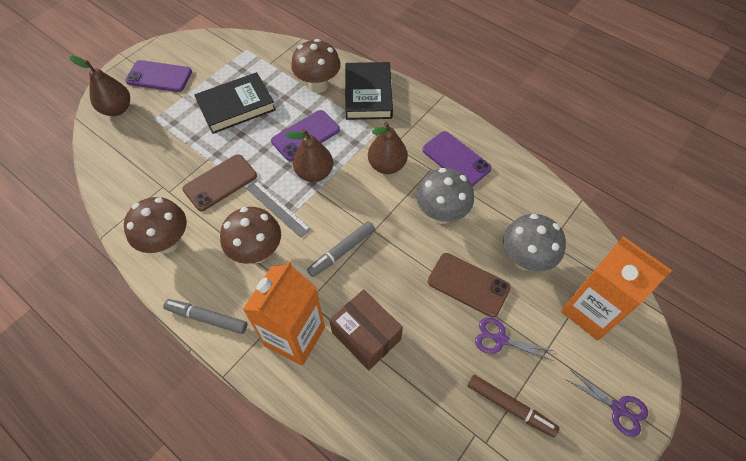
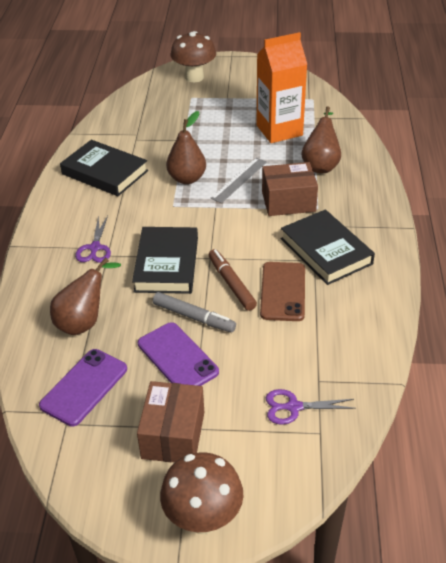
black book: [194,72,276,134] [345,62,393,120] = 2 -> [60,140,148,196] [132,227,198,294] [281,209,375,285] = 3
brown box: [329,289,403,370] = 1 -> [137,381,204,463] [262,162,318,216] = 2
brown mushroom: [124,197,187,253] [220,207,281,264] [291,39,341,93] = 3 -> [160,452,243,534] [171,31,216,82] = 2
brown phone: [182,154,257,211] [428,253,511,317] = 2 -> [260,262,305,321] = 1
grey marker: [163,299,247,334] [307,221,375,277] = 2 -> [153,292,236,333] = 1
grey mushroom: [416,168,474,224] [503,214,566,271] = 2 -> none = 0
orange carton: [243,261,325,366] [561,236,672,341] = 2 -> [257,32,307,143] = 1
purple phone: [125,60,192,92] [271,110,340,161] [422,131,492,187] = 3 -> [39,349,127,427] [138,322,219,386] = 2

